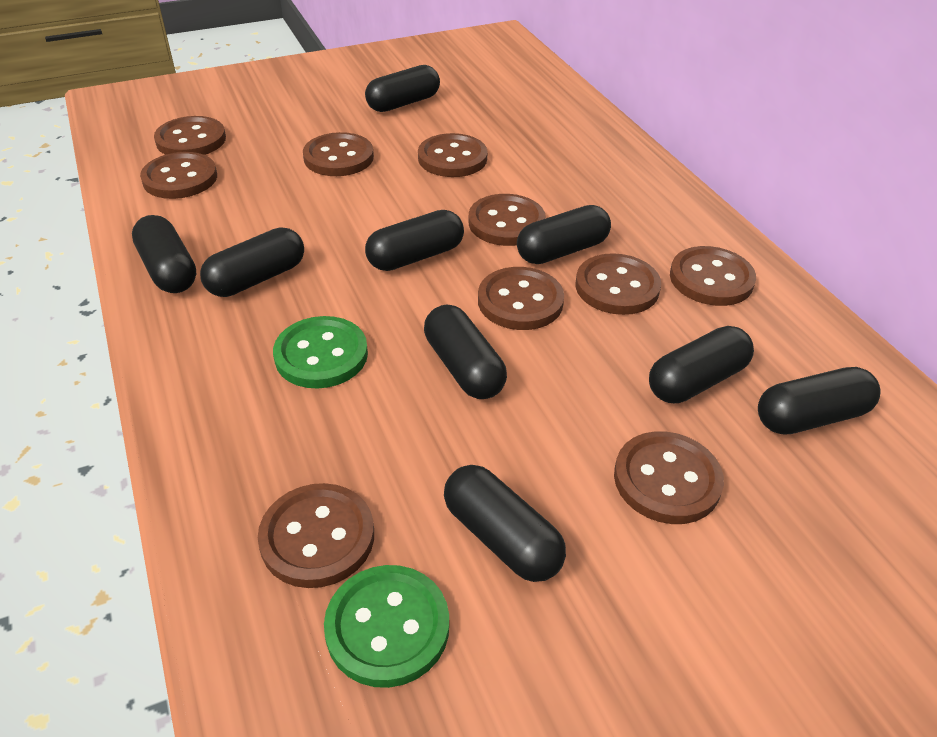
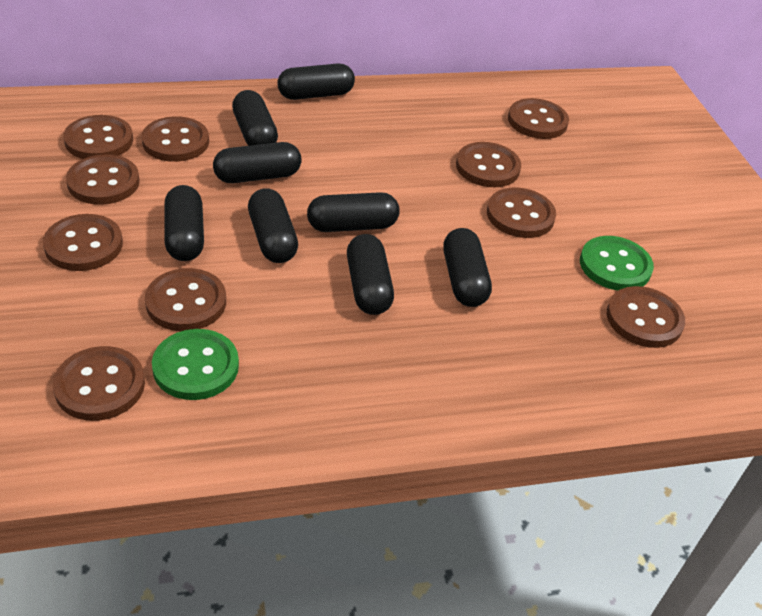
black capsule: [132,215,196,293] [200,228,304,297] [365,65,440,112] [365,210,464,271] [424,304,507,399] [444,465,566,582] [517,205,611,264] [649,326,754,403] [758,367,880,435] = 9 -> [164,185,204,261] [213,142,302,183] [232,90,278,146] [248,188,298,263] [277,63,355,100] [307,192,400,232] [347,234,394,315] [443,228,492,307] = 8

